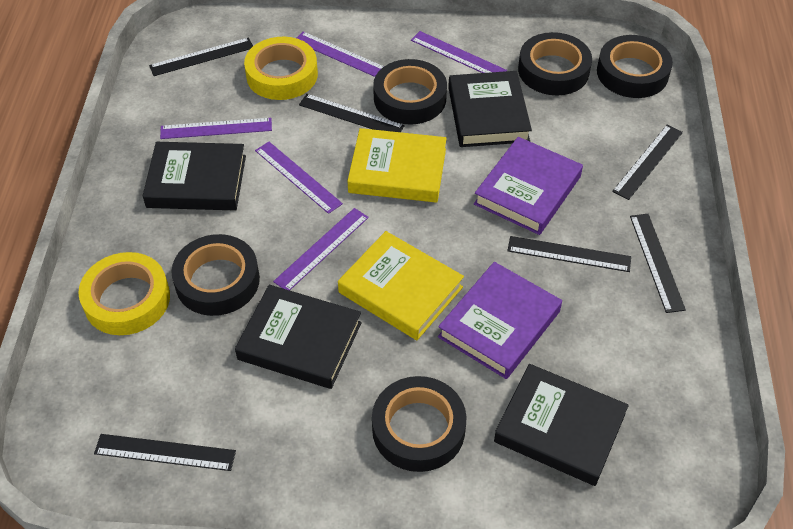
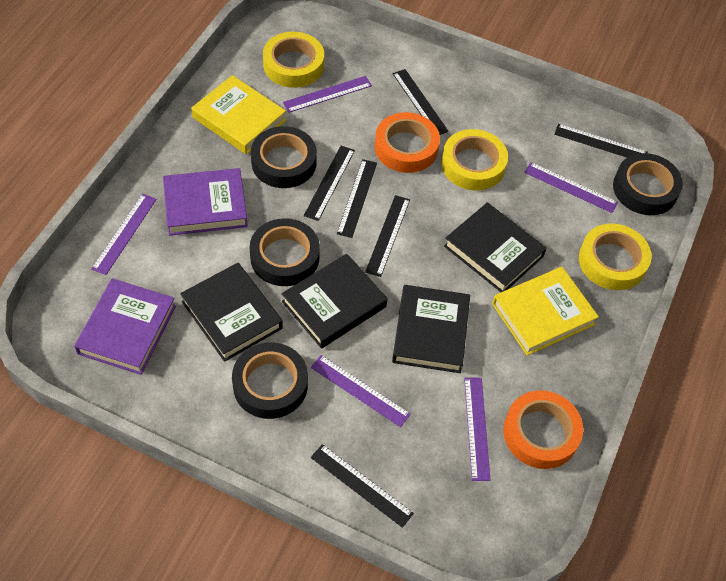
black tape: [171,234,260,316] [372,376,467,472] [373,59,447,125] [518,32,592,95] [597,35,673,98] = 5 -> [232,342,308,419] [250,218,320,286] [251,126,317,188] [613,153,683,215] = 4
orange tape: none = 0 -> [375,112,440,173] [503,390,583,469] = 2
yellow tape: [78,252,170,335] [244,37,318,100] = 2 -> [263,32,324,88] [441,129,508,191] [579,223,652,290] = 3

